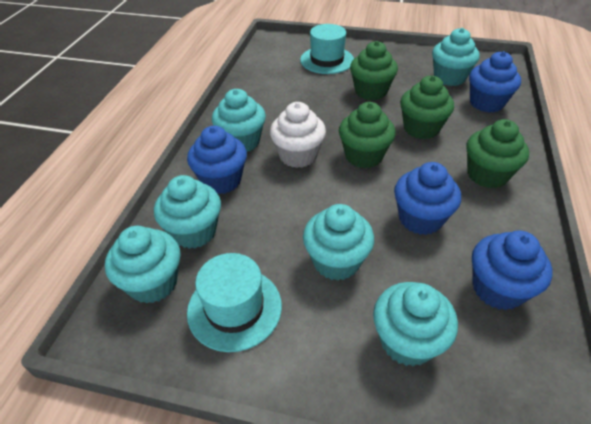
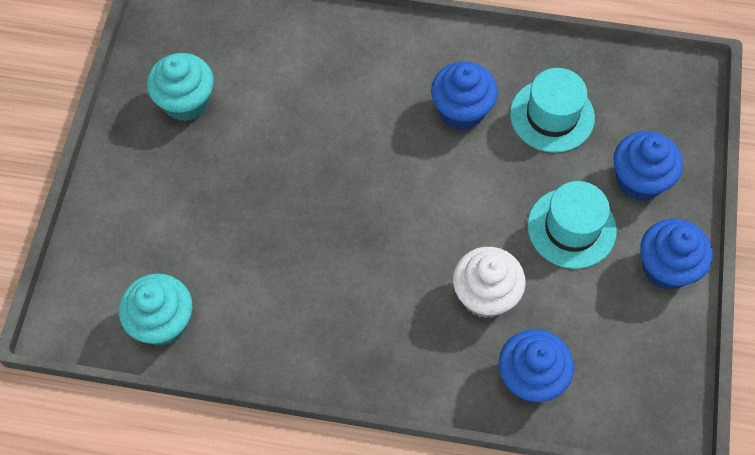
green cupcake: [339,102,395,168] [350,41,398,100] [400,76,454,139] [467,119,529,188] = 4 -> none = 0
turquoise cupcake: [105,226,181,304] [154,175,221,249] [212,89,266,151] [303,204,374,281] [373,282,458,367] [432,28,480,86] = 6 -> [119,274,193,346] [147,53,214,121] = 2

